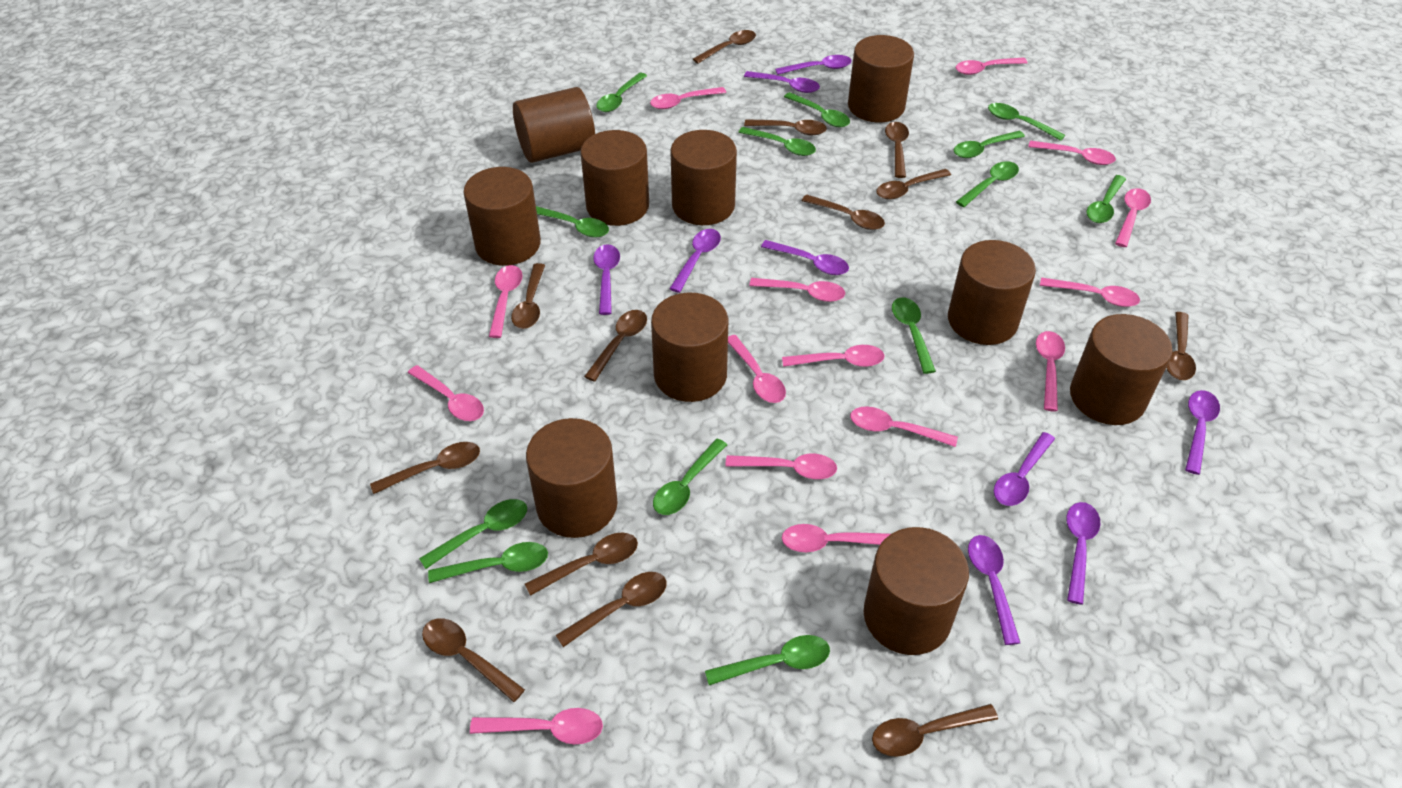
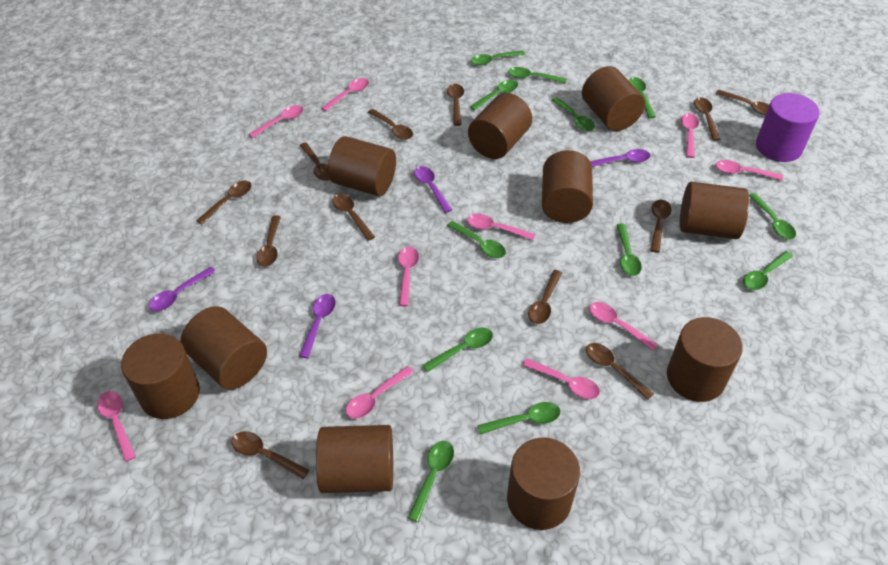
brown spoon: [370,442,480,494] [422,618,525,702] [511,263,545,329] [525,532,638,596] [556,572,667,647] [584,310,647,382] [693,30,756,64] [744,119,827,135] [802,194,885,230] [872,704,998,757] [876,169,951,200] [885,122,909,178] [1166,312,1196,380] = 13 -> [196,181,252,224] [231,431,309,479] [256,215,281,267] [299,142,330,181] [332,194,375,241] [368,109,413,140] [447,84,464,126] [528,270,562,324] [586,343,654,400] [650,200,672,253] [694,97,721,141] [716,90,769,115] = 12
green spoon: [419,499,527,569] [428,542,548,583] [536,206,609,238] [596,73,647,112] [653,439,727,515] [705,635,830,685] [738,127,816,156] [784,92,850,127] [892,297,936,374] [954,131,1025,158] [956,161,1019,207] [988,103,1065,141] [1087,175,1126,223] = 13 -> [408,441,454,522] [423,328,493,372] [447,221,506,258] [470,50,525,66] [470,80,518,110] [477,402,560,435] [508,67,567,84] [552,97,595,131] [617,224,642,276] [629,77,656,118] [743,251,793,290] [749,193,796,239] = 12
pink spoon: [408,365,484,421] [470,708,603,744] [489,265,522,338] [650,87,726,109] [725,454,837,479] [728,335,786,403] [749,278,845,302] [782,345,884,367] [782,524,890,552] [850,407,958,447] [955,57,1028,75] [1028,141,1116,165] [1036,331,1065,412] [1040,277,1140,307] [1115,188,1151,247] = 15 -> [97,391,136,462] [249,105,303,138] [322,78,369,111] [346,366,414,419] [398,247,419,306] [467,214,535,240] [522,358,600,399] [589,302,658,351] [681,113,699,158] [715,160,783,180] = 10
purple cylinder: none = 0 -> [756,93,820,162] = 1
purple spoon: [593,244,620,315] [669,229,721,293] [744,71,820,93] [761,240,849,275] [775,55,852,75] [968,535,1020,645] [994,432,1055,506] [1066,502,1101,605] [1185,390,1220,475] = 9 -> [149,267,216,311] [299,294,336,359] [414,166,452,213] [590,149,650,167] = 4

